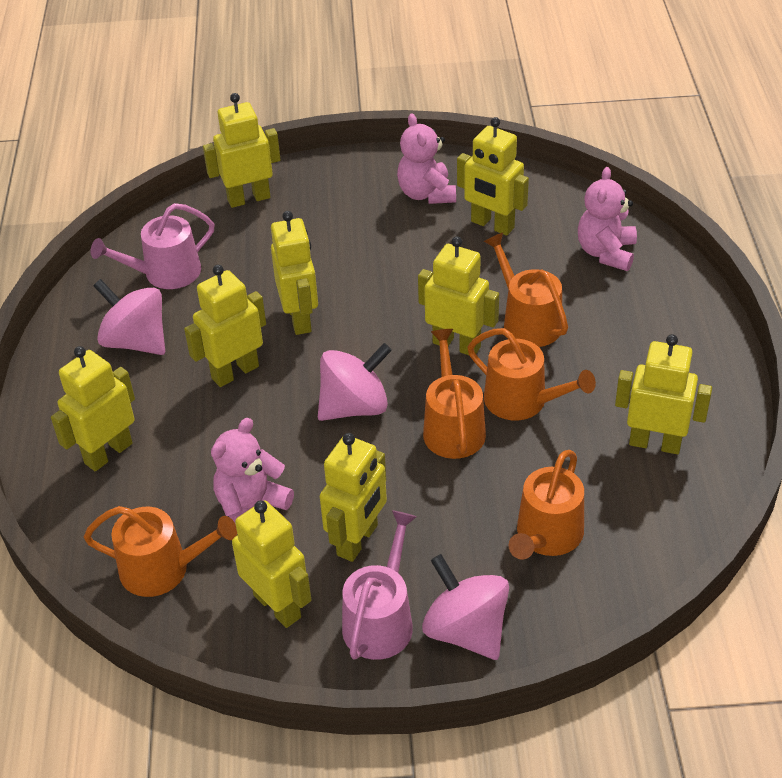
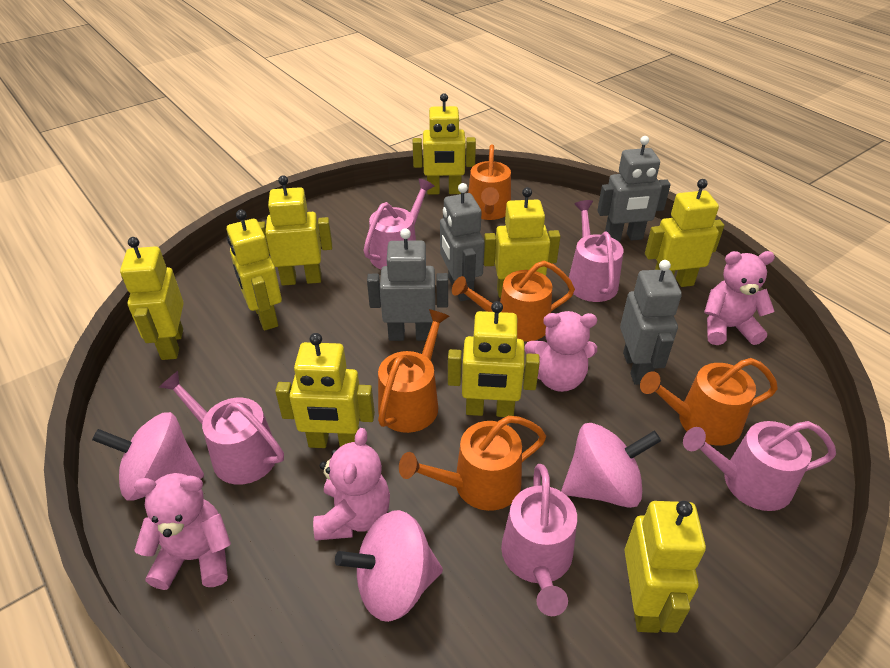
grey robot: none = 0 -> [367,228,448,341] [440,183,485,301] [597,136,671,242] [620,260,682,385] = 4
pink teddy bear: [211,418,294,522] [397,113,456,204] [578,167,637,271] = 3 -> [134,473,231,590] [313,428,390,540] [525,311,597,392] [704,251,775,345] = 4
pink watering can: [91,203,214,289] [342,510,417,660] = 2 -> [159,371,284,485] [363,178,434,269] [501,464,577,616] [569,200,624,302] [683,421,836,511] = 5

